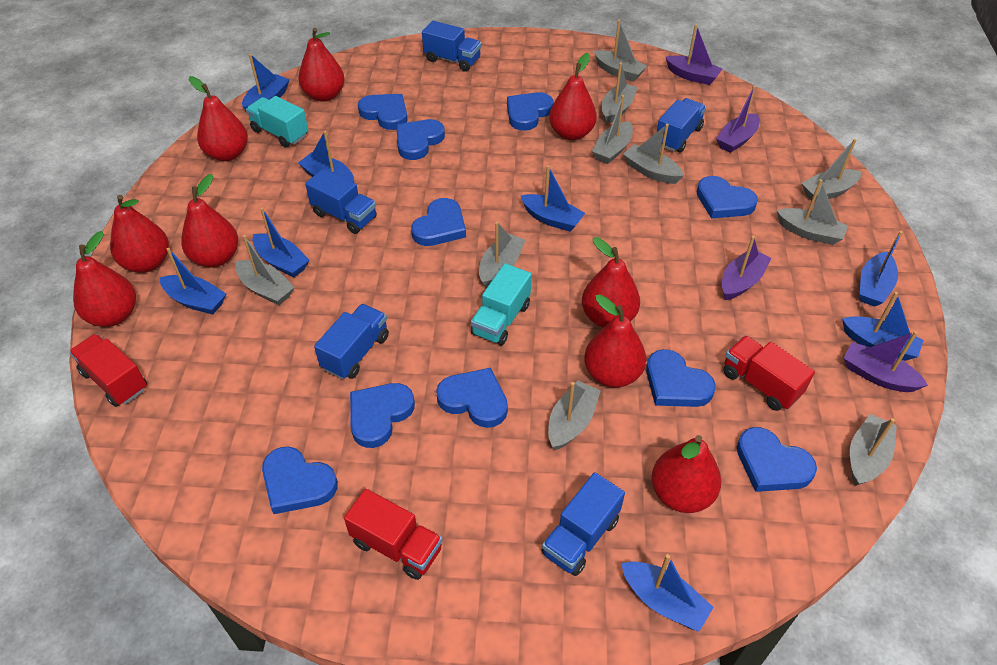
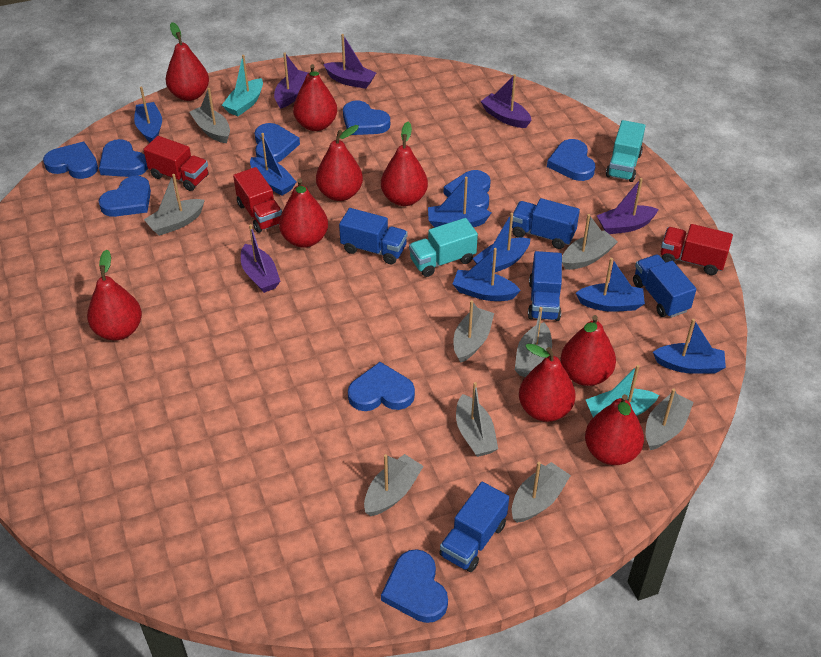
blue boat: [160,248,226,314] [242,54,290,110] [253,207,310,277] [298,131,354,183] [521,165,585,232] [621,554,714,632] [842,292,924,361] [860,231,903,307] = 8 -> [134,87,162,142] [250,133,296,196] [428,177,491,228] [453,248,521,301] [472,213,530,273] [576,258,645,312] [653,319,726,374] = 7
blue heart: [262,447,338,514] [350,383,415,448] [358,94,408,130] [396,119,445,160] [411,198,466,246] [436,368,508,428] [507,92,554,131] [646,349,715,407] [697,176,758,219] [737,427,817,492] = 10 -> [43,142,98,179] [99,139,148,177] [99,176,151,217] [255,123,300,163] [343,101,390,135] [348,362,415,411] [381,549,448,623] [444,170,491,210] [547,139,595,181] = 9
grey boat: [235,235,295,305] [479,222,526,288] [548,380,601,450] [592,95,633,164] [594,20,647,82] [602,63,638,124] [623,124,684,184] [777,179,848,245] [802,139,862,202] [850,414,897,486] = 10 -> [144,174,205,236] [190,88,230,143] [364,454,424,516] [453,300,494,363] [456,382,498,457] [512,462,571,523] [515,307,552,377] [562,214,618,270] [646,389,694,450] = 9
purple boat: [666,24,722,85] [716,86,760,153] [722,236,772,300] [844,331,928,392] = 4 -> [241,224,281,293] [274,53,308,109] [323,34,376,89] [480,74,532,128] [597,178,659,234] = 5
turquoise boat: none = 0 -> [222,55,263,116] [586,365,659,417] = 2

